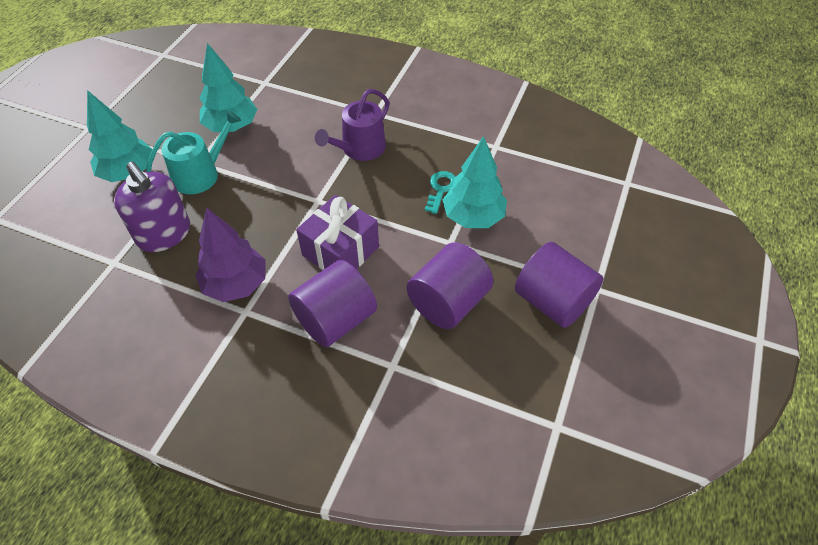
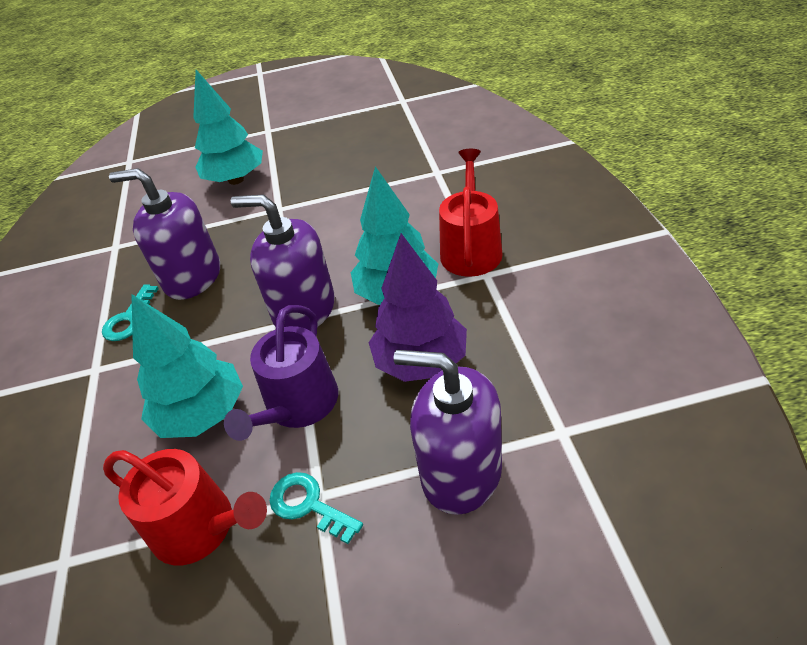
purple cylinder: [288,260,377,347] [407,242,493,329] [515,242,603,328] = 3 -> none = 0
purple gift: [296,195,379,270] = 1 -> none = 0
purple soap dispenser: [114,162,190,252] = 1 -> [109,168,220,300] [231,194,335,330] [394,350,502,515] = 3
red watering can: none = 0 -> [103,449,267,565] [439,149,503,277] = 2
turquoise key: [425,171,455,214] = 1 -> [102,284,159,341] [270,472,363,544] = 2
turquoise watering can: [146,110,241,194] = 1 -> none = 0

